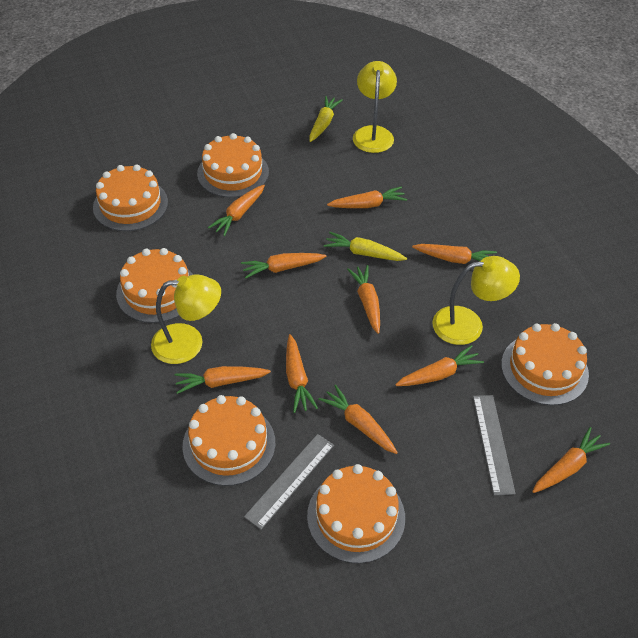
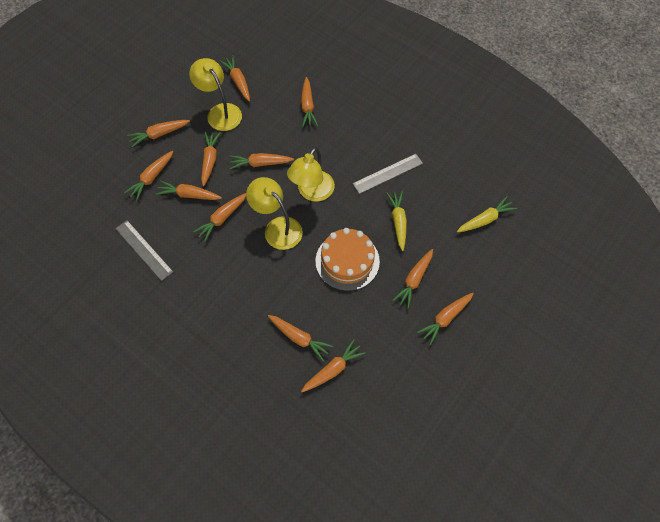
orange cake: [93,164,168,231] [116,248,193,323] [182,395,275,486] [197,133,269,198] [307,464,405,564] [501,323,589,406] = 6 -> [315,228,380,291] = 1
orange carrot: [175,366,271,394] [208,185,265,236] [241,253,326,279] [286,334,318,413] [318,385,398,454] [327,187,407,208] [347,265,380,334] [395,345,484,386] [412,244,497,264] [532,427,610,493] = 10 -> [124,151,173,201] [127,120,190,147] [156,181,222,200] [193,193,246,242] [201,132,221,186] [219,55,250,101] [229,153,294,169] [268,315,333,361] [301,77,318,127] [301,339,366,392] [392,249,433,309] [417,293,474,345] = 12

